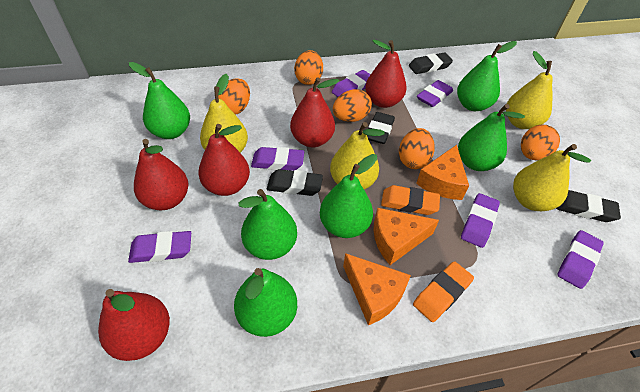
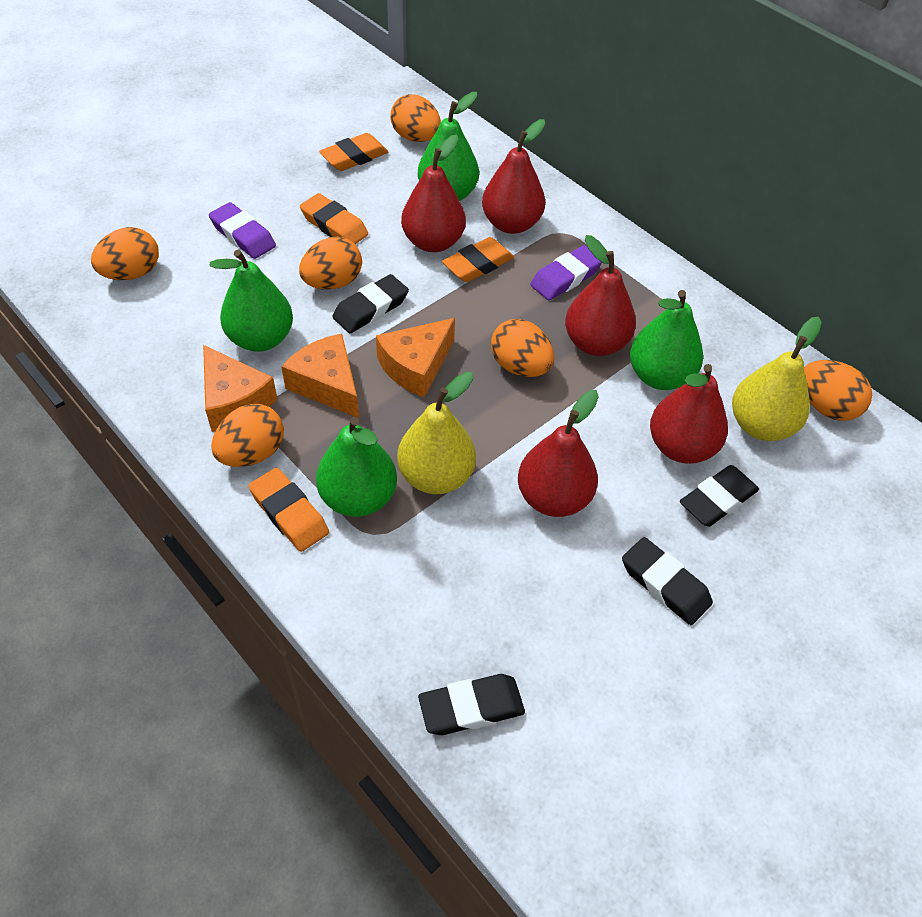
green pear: [129,62,190,139] [234,268,297,337] [239,189,297,260] [320,154,377,238] [457,41,517,111] [458,104,525,171] = 6 -> [210,250,293,352] [316,417,397,517] [418,92,479,201] [630,290,703,390] = 4
orange egg: [218,78,250,115] [294,50,323,85] [333,89,372,122] [399,128,435,169] [521,124,560,161] = 5 -> [91,227,159,280] [211,404,284,467] [299,237,362,290] [390,94,441,142] [491,319,554,377] [804,360,872,421] = 6
orange eraser: [381,185,440,215] [413,261,474,322] = 2 -> [249,468,329,552] [300,193,368,244] [319,133,388,171] [442,237,514,282] = 4
purple eraser: [128,231,191,263] [251,147,304,171] [332,70,371,97] [417,80,453,107] [461,193,500,248] [558,230,604,289] = 6 -> [209,202,276,259] [530,245,602,300] = 2
yellow pear: [200,74,248,153] [330,122,385,189] [506,51,553,129] [513,144,591,211] = 4 -> [397,372,476,494] [732,317,821,441] = 2

